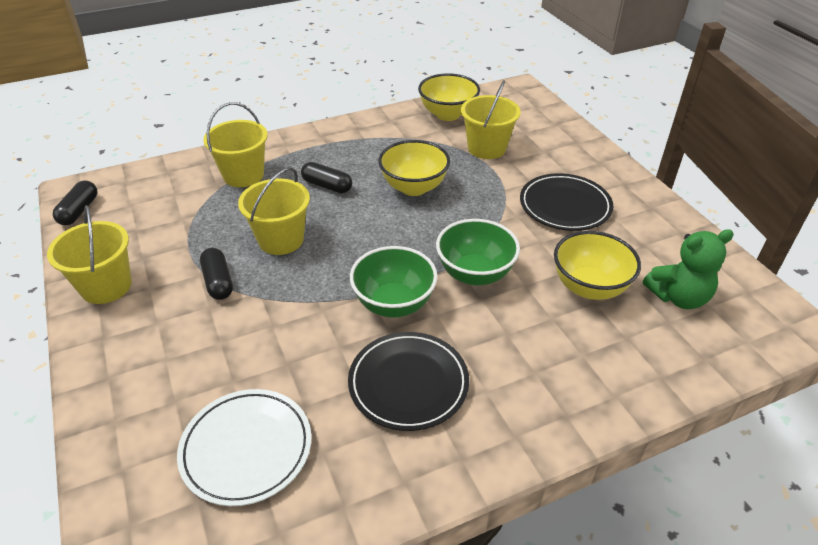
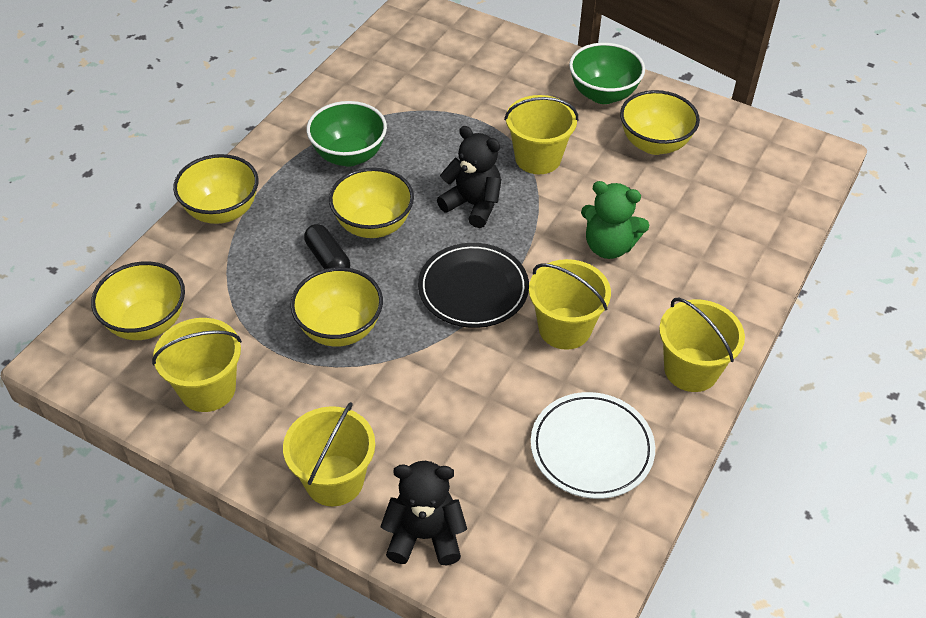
black capsule: [53,180,97,226] [200,248,233,300] [301,162,352,193] = 3 -> [304,224,350,269] = 1
black plate: [348,332,469,431] [520,173,613,231] = 2 -> [418,243,529,328] = 1
black teddy bear: none = 0 -> [380,461,467,565] [437,126,501,228] = 2
yellow bowl: [378,140,450,196] [418,73,480,121] [554,231,641,300] = 3 -> [91,261,185,340] [173,154,258,224] [290,267,383,347] [329,168,414,238] [620,90,700,155] = 5
yellow bucket: [47,205,132,304] [204,102,268,187] [238,167,310,255] [461,80,521,159] = 4 -> [152,318,242,412] [283,402,375,507] [504,95,578,174] [529,259,611,350] [659,298,745,392] = 5

